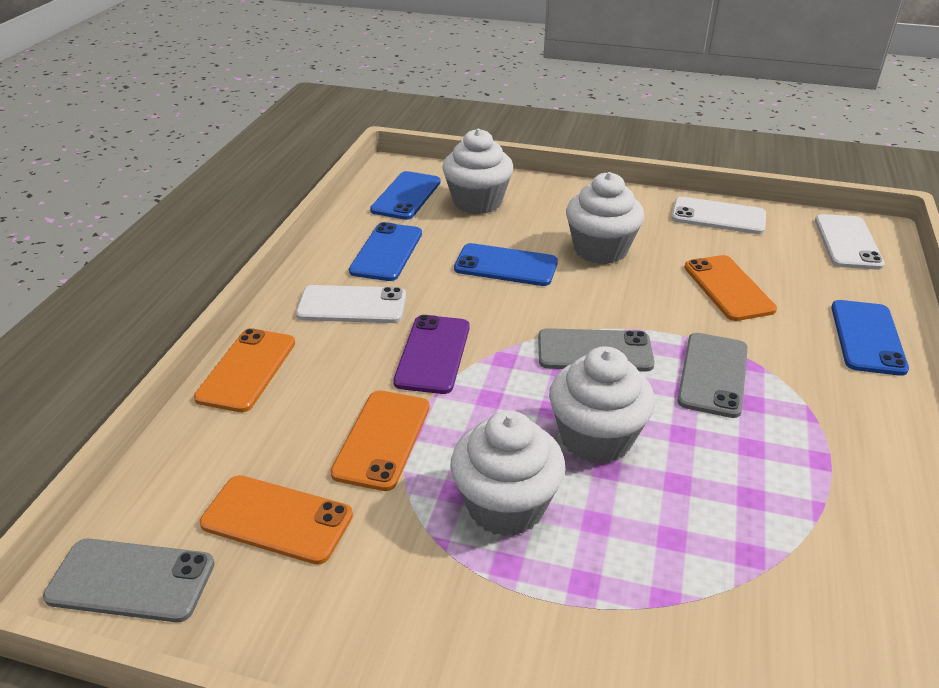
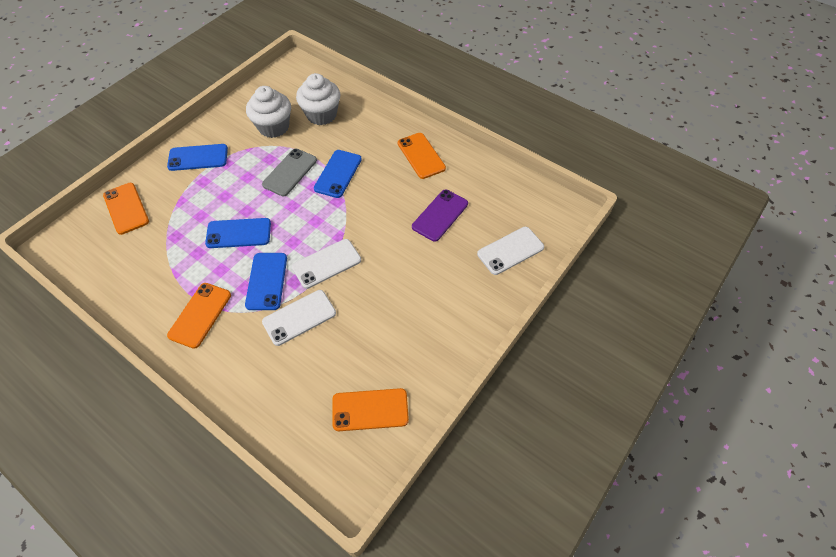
grey phone: [43,539,215,622] [538,328,655,372] [677,333,748,418] = 3 -> [262,148,317,196] = 1
white cupcake: [442,129,513,214] [450,410,566,536] [549,346,655,464] [566,172,644,264] = 4 -> [246,86,291,138] [296,73,341,125] = 2

